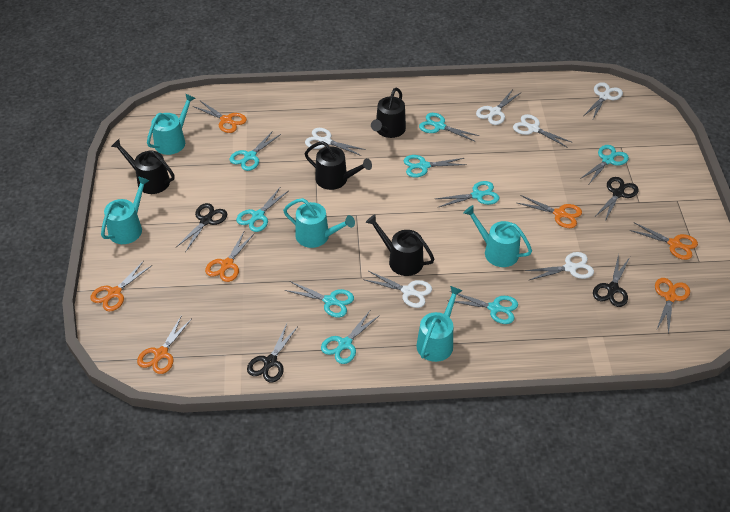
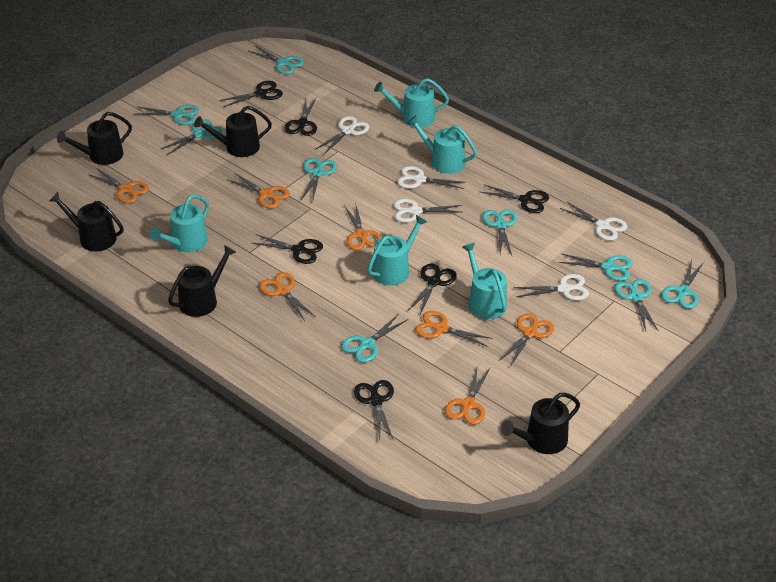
black scissors: [176,203,227,252] [247,324,298,383] [593,254,630,307] [596,177,639,221] = 4 -> [219,81,283,107] [252,234,323,264] [284,97,317,136] [354,380,394,440] [408,264,457,314] [481,184,549,213] = 6
black watering can: [111,139,175,194] [305,141,372,190] [366,215,435,276] [371,88,406,138] = 4 -> [49,192,123,251] [57,112,132,165] [168,245,236,317] [194,106,272,157] [501,393,580,454] = 5
white scissors: [305,128,366,156] [363,271,432,308] [476,89,522,125] [513,114,571,147] [525,252,594,280] [584,82,623,121] = 6 -> [316,116,370,154] [393,199,462,222] [397,166,466,189] [514,274,589,300] [560,202,628,241] = 5

